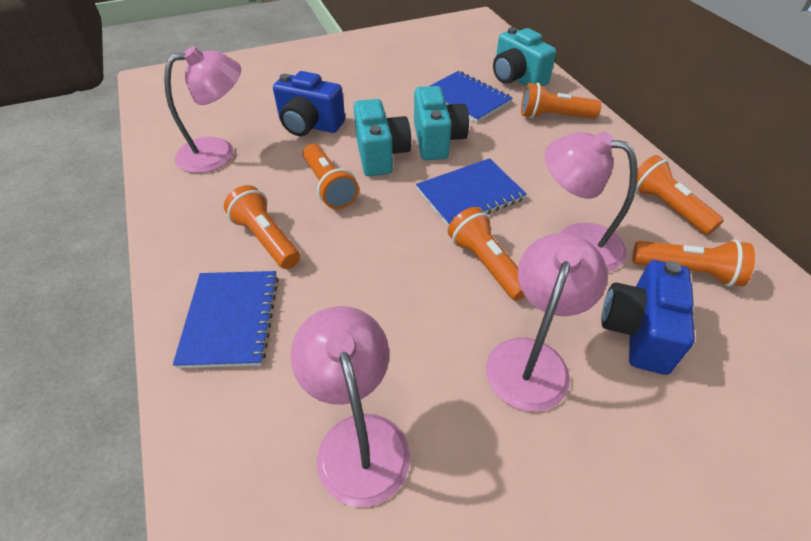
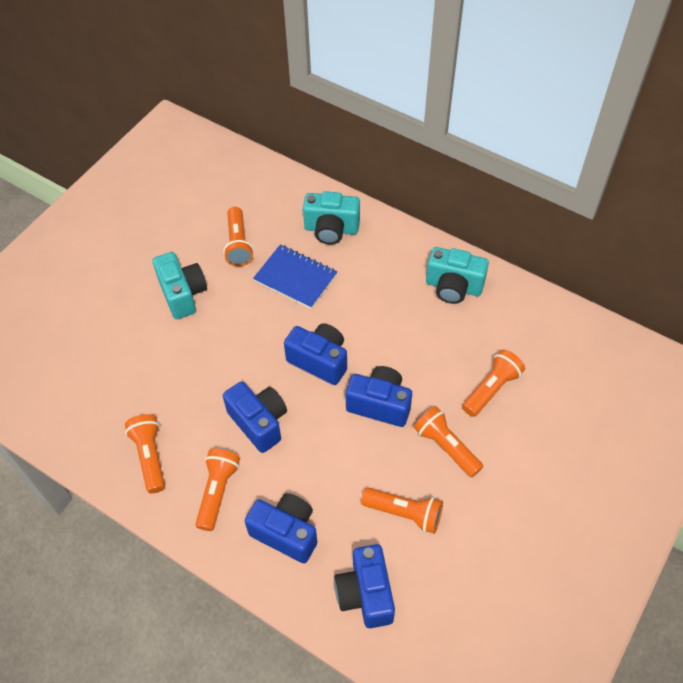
blue camera: [273,71,345,136] [601,260,695,375] = 2 -> [223,381,287,453] [245,493,317,563] [284,323,347,385] [335,544,395,628] [346,366,412,427] = 5
blue notebook: [173,271,279,368] [416,158,527,227] [430,71,512,123] = 3 -> [253,244,337,309] = 1
pink lamp: [164,46,241,173] [290,306,410,507] [486,233,608,412] [545,131,638,272] = 4 -> none = 0

